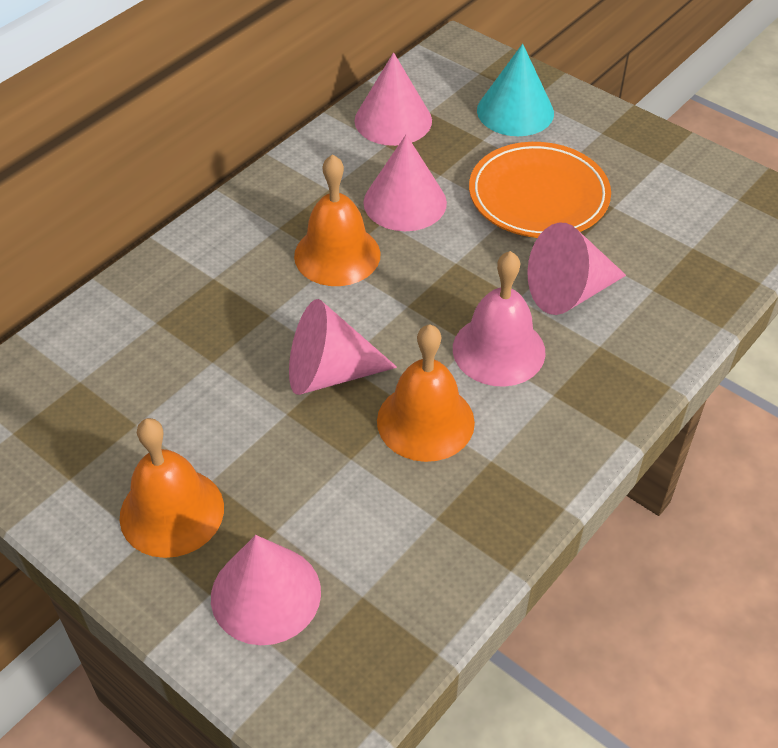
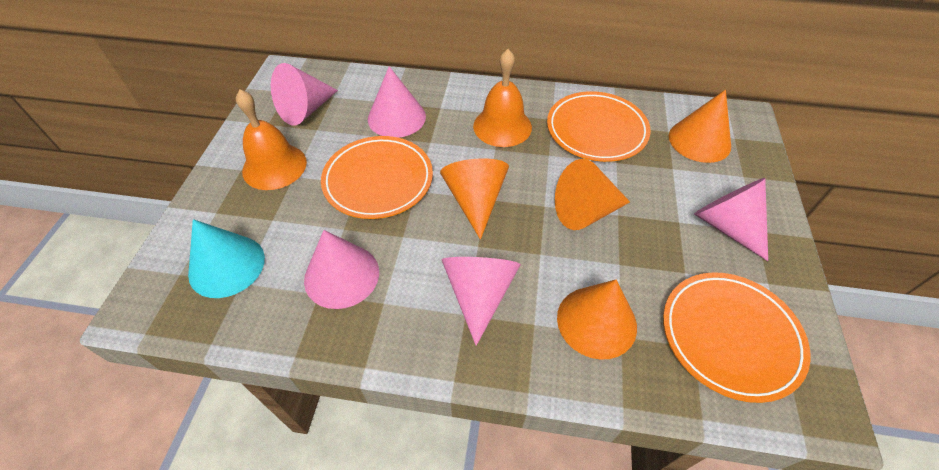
orange bell: [120,418,224,558] [294,154,381,286] [377,324,475,462] = 3 -> [236,90,307,190] [473,49,532,147] = 2
orange cone: none = 0 -> [440,158,509,240] [555,159,630,230] [557,279,637,360] [669,90,731,163] = 4
orange plate: [469,142,611,238] = 1 -> [321,136,433,219] [547,91,651,162] [663,272,811,403] = 3
pink bell: [453,251,545,387] = 1 -> none = 0

